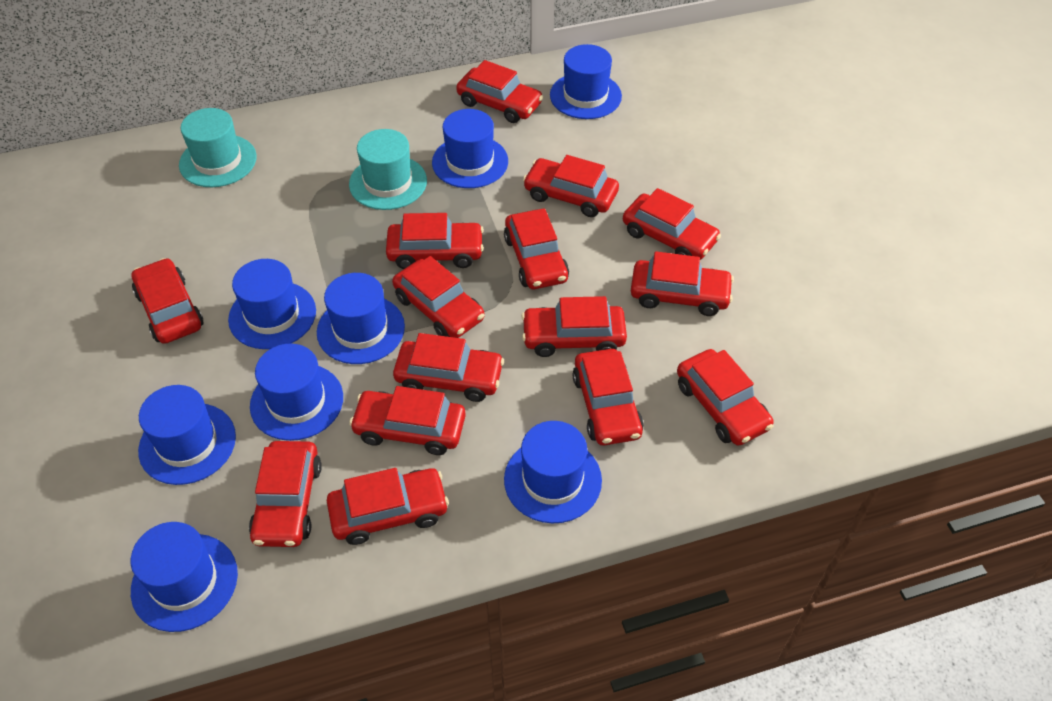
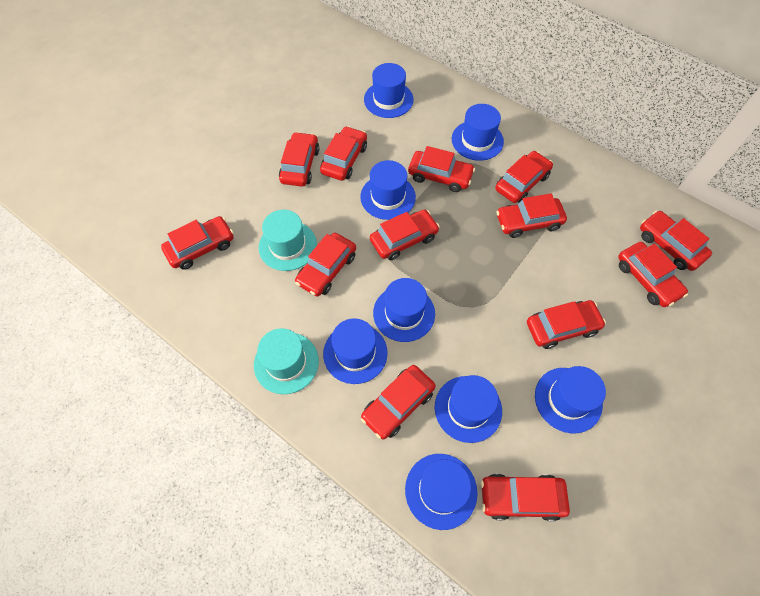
red car: [132,258,204,344] [249,441,322,547] [327,468,449,545] [349,386,466,455] [386,213,484,269] [392,256,485,338] [393,333,504,402] [456,60,543,123] [504,208,569,289] [521,296,627,357] [523,155,619,217] [572,349,644,446] [623,188,721,260] [631,251,734,316] [677,349,774,446] = 15 -> [161,216,234,270] [279,132,320,187] [295,233,356,297] [320,126,367,181] [361,365,436,440] [370,209,440,260] [408,146,475,192] [481,474,570,521] [495,151,553,203] [496,193,567,238] [527,300,606,349] [618,242,688,307] [640,211,712,271] = 13

